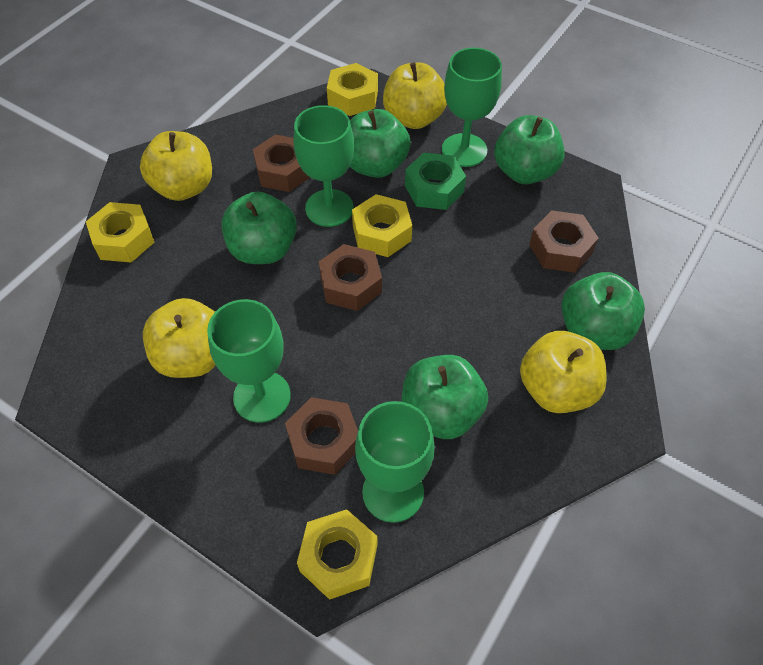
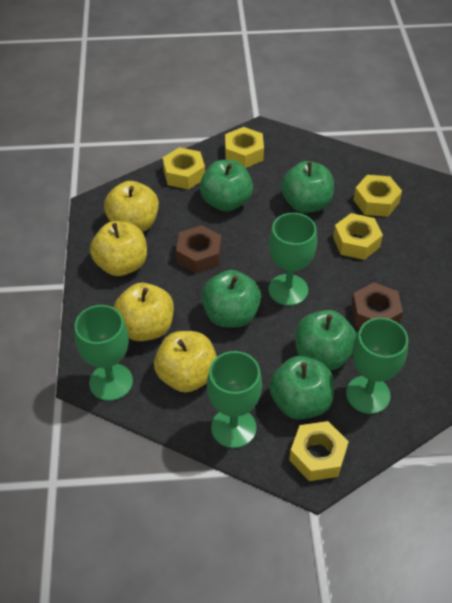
brown nut: [253,135,310,192] [285,397,358,475] [319,244,382,311] [529,210,599,273] = 4 -> [176,225,221,273] [351,282,403,328] = 2
green nut: [405,153,466,210] = 1 -> none = 0
yellow nut: [86,202,155,263] [297,509,377,600] [327,63,378,116] [352,194,412,257] = 4 -> [162,147,205,190] [225,127,264,168] [289,421,349,481] [333,213,383,260] [353,175,402,217] = 5

